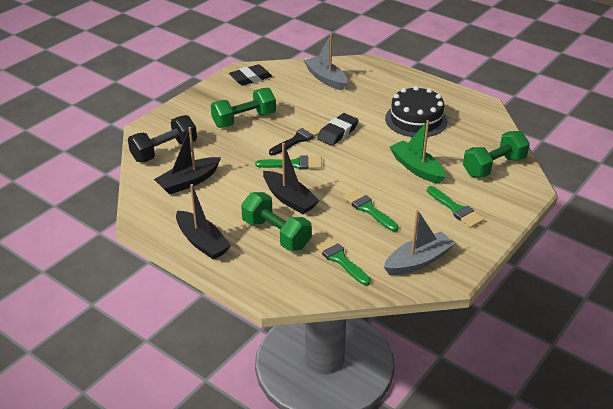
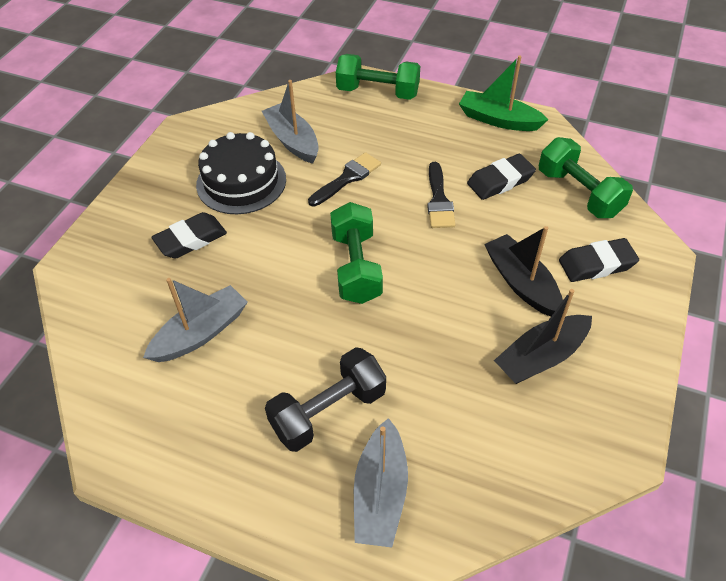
black boat: [154,127,221,195] [176,184,231,260] [263,143,320,214] = 3 -> [484,226,563,317] [494,289,592,384] = 2
black brush: [269,124,321,155] = 1 -> [308,152,381,207] [427,162,456,228] = 2
black eraser: [229,64,272,86] [317,113,359,146] = 2 -> [151,212,227,259] [467,154,536,200] [559,238,639,282] = 3
green brush: [255,156,322,170] [313,236,371,286] [343,189,399,231] [427,186,484,228] = 4 -> none = 0
grey boat: [304,34,347,90] [384,210,455,275] = 2 -> [143,278,248,362] [262,80,319,163] [354,418,408,548] = 3

